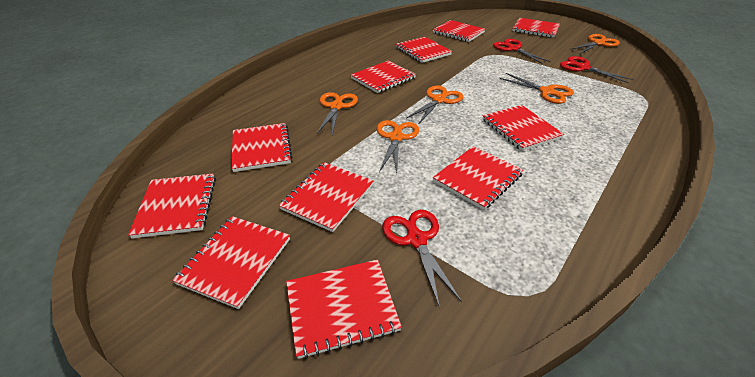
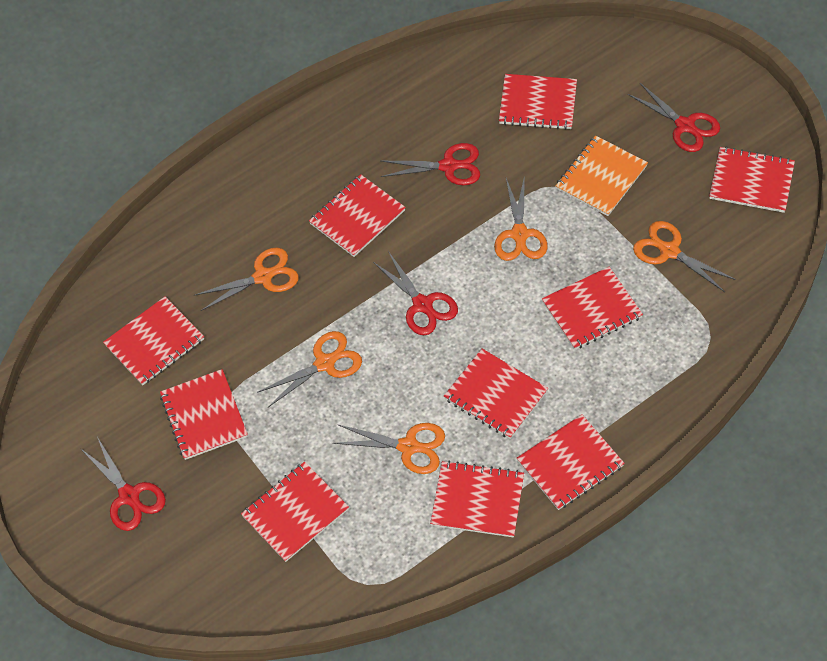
orange notebook: none = 0 -> [556,136,648,216] = 1
red notebook: [128,173,216,238] [172,216,290,309] [231,123,292,172] [279,162,374,232] [286,260,402,359] [351,61,416,93] [396,37,452,63] [433,20,485,42] [433,146,523,210] [483,105,564,151] [512,18,560,38] = 11 -> [103,297,204,385] [160,369,248,460] [241,462,349,562] [309,174,406,257] [430,461,524,537] [444,349,548,439] [499,74,577,130] [517,414,625,510] [542,267,643,350] [709,146,795,213] = 10
red scissors: [382,210,462,308] [493,39,551,64] [560,56,633,83] = 3 -> [80,437,166,531] [373,251,458,335] [381,143,480,185] [628,83,720,152] = 4

